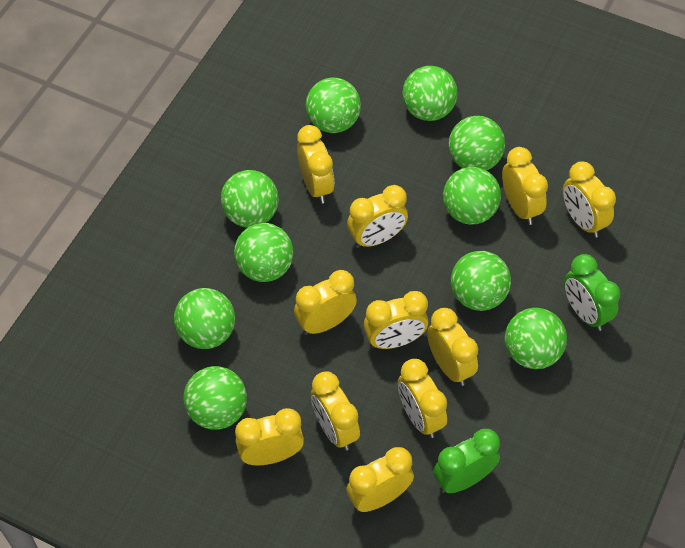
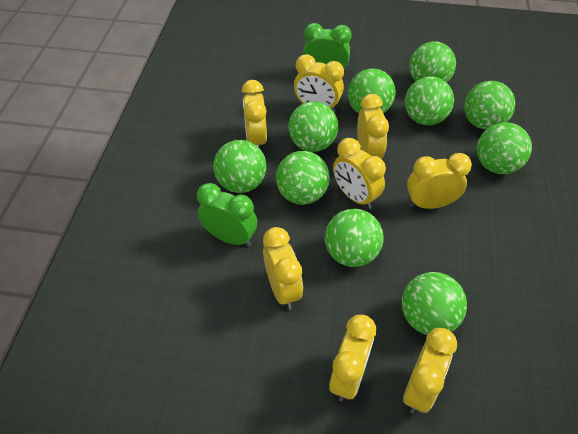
yellow clock: [235,408,304,465] [294,270,357,335] [297,125,334,204] [311,371,360,451] [346,447,414,512] [347,185,408,248] [364,291,428,349] [398,359,447,438] [427,308,478,386] [502,147,548,225] [563,161,616,238] = 11 -> [242,80,267,148] [263,227,303,310] [294,54,344,112] [329,315,376,401] [333,138,386,209] [357,94,389,159] [403,328,457,413] [407,153,472,209] = 8

